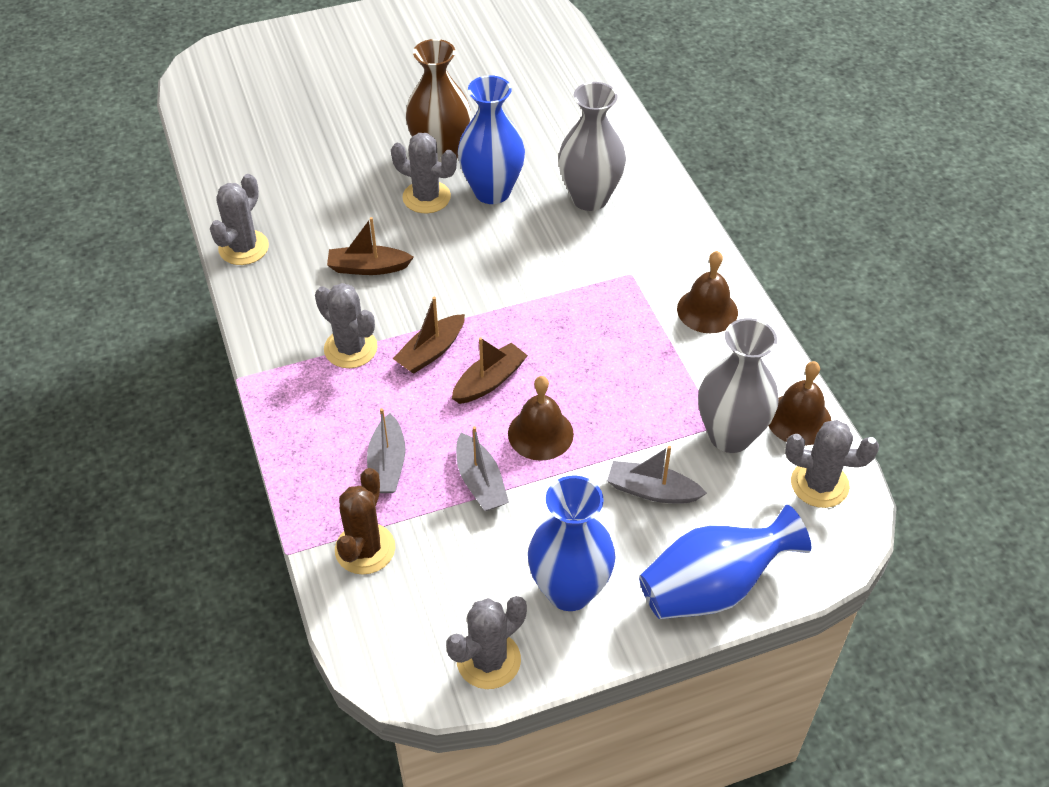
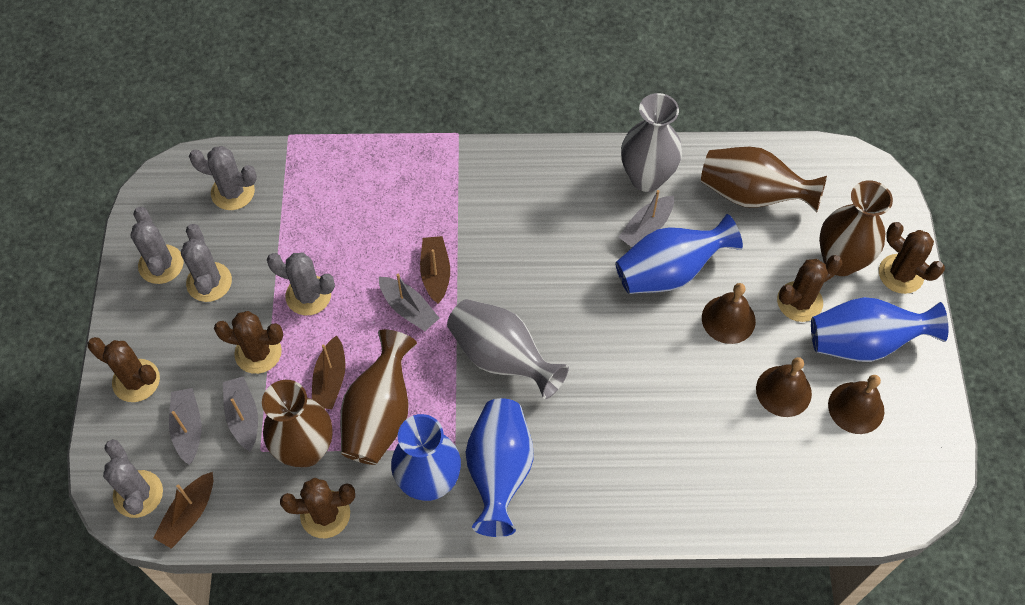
blue vase: [458,75,525,204] [528,475,615,611] [639,505,812,619] = 3 -> [391,414,461,501] [466,398,534,537] [615,214,743,294] [811,297,949,362] = 4
brown cactus: [335,468,395,575] = 1 -> [87,337,160,402] [214,311,283,374] [280,478,355,538] [777,255,842,322] [879,222,945,294] = 5
brown vase: [406,39,471,162] = 1 -> [262,380,333,467] [340,329,417,465] [701,147,827,213] [819,180,893,276] = 4
grey boat: [367,408,406,493] [456,426,509,511] [607,446,707,503] = 3 -> [169,388,202,465] [223,376,258,451] [379,273,440,331] [619,190,674,247] = 4

